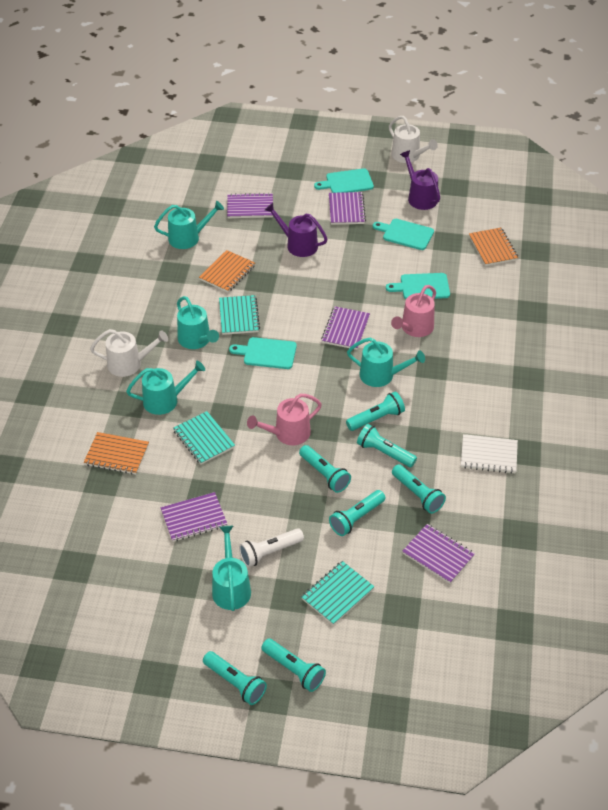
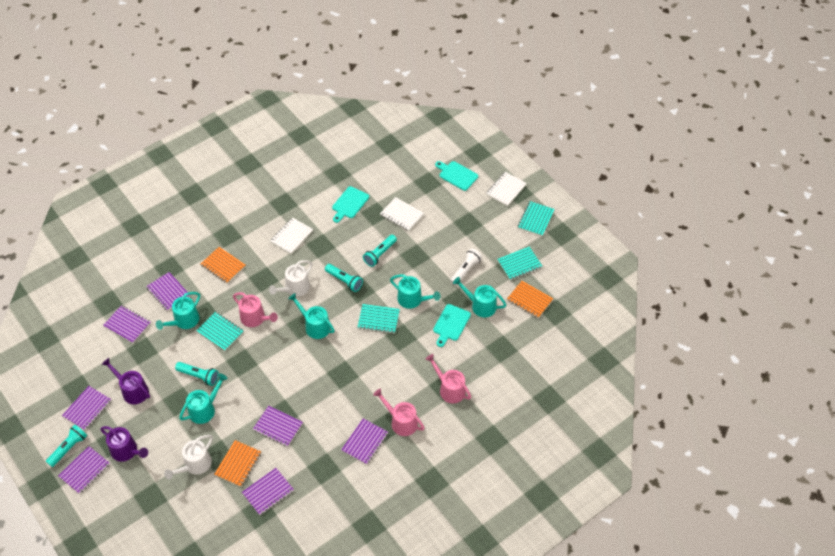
pink watering can: [247,394,322,445] [391,285,436,337] = 2 -> [233,292,278,327] [373,389,425,436] [425,354,471,403] = 3
purple notebook: [161,492,227,542] [227,193,273,218] [321,306,370,350] [329,192,366,225] [402,524,475,584] = 5 -> [58,446,110,494] [62,386,111,430] [103,305,151,343] [146,272,190,311] [242,468,294,515] [253,406,303,447] [341,418,388,465] = 7
turquoise cutting board: [229,337,297,369] [314,168,374,193] [373,219,434,250] [386,273,450,299] = 4 -> [332,186,369,223] [433,304,471,347] [435,161,478,191] = 3
turquoise flashlight: [203,651,267,705] [261,639,326,692] [299,445,351,493] [329,490,385,536] [346,392,405,431] [357,424,417,467] [392,464,446,514] = 7 -> [46,425,87,467] [175,362,219,386] [325,264,363,292] [363,235,397,267] = 4
turquoise notebook: [173,411,235,464] [219,295,260,335] [301,561,374,625] = 3 -> [196,312,244,351] [357,304,400,334] [497,246,542,280] [518,201,555,236] = 4
white notebook: [461,434,518,474] = 1 -> [270,217,313,254] [380,197,424,231] [486,172,527,207] = 3

